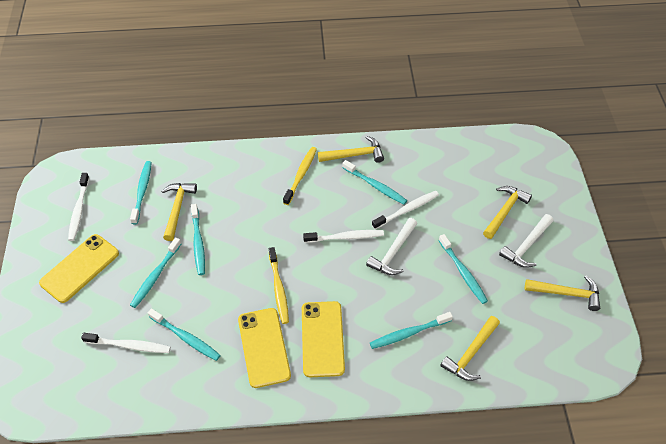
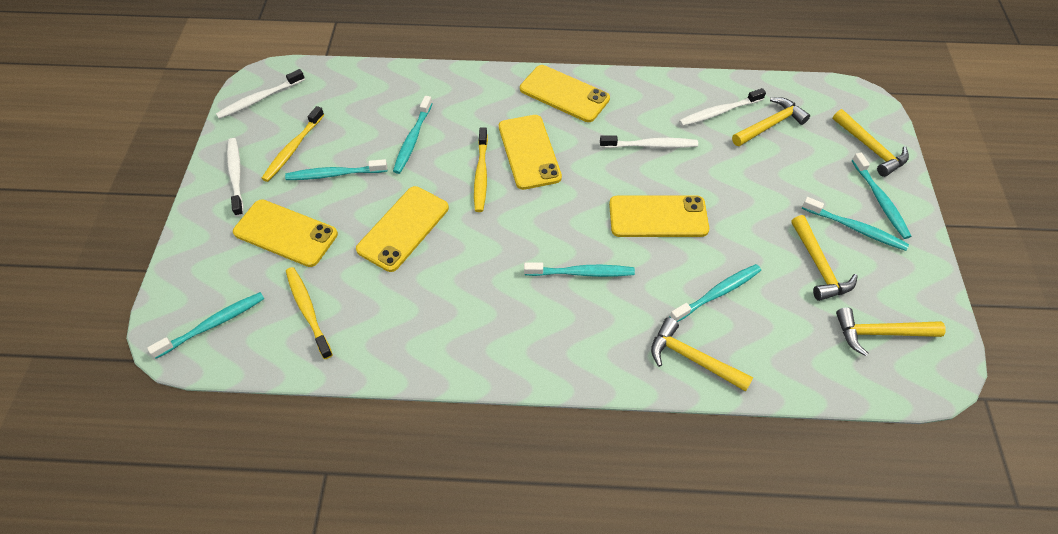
white hammer: [366,218,417,275] [499,214,554,268] = 2 -> none = 0
yellow phone: [39,234,119,303] [238,308,291,388] [302,301,345,377] = 3 -> [233,199,338,267] [356,186,449,272] [499,115,562,190] [520,65,610,122] [609,195,709,237] = 5
yellow toothbrush: [269,247,289,324] [283,147,317,205] = 2 -> [261,106,324,182] [286,267,333,359] [474,127,488,212] = 3

